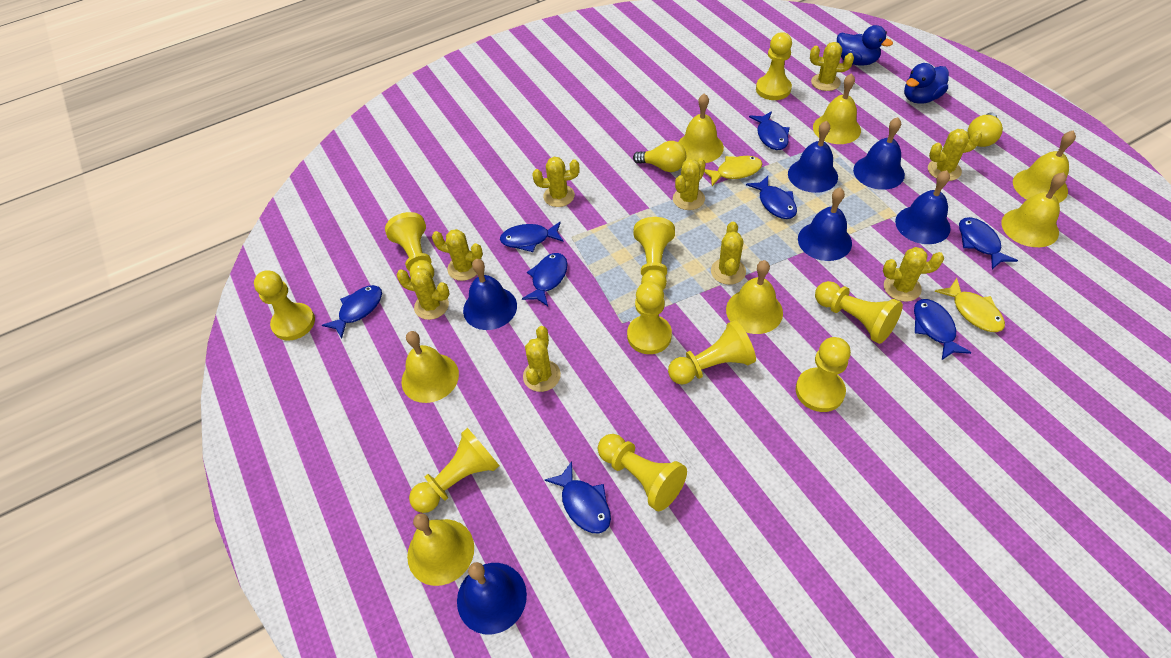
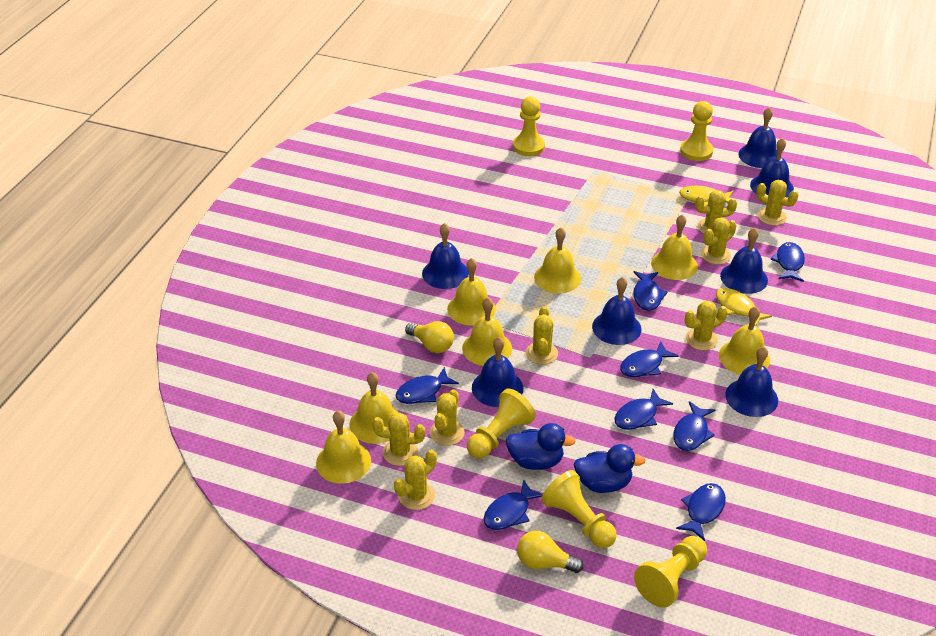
blue bell: [457,562,527,635] [463,259,517,330] [788,121,838,193] [798,187,852,261] [853,117,905,190] [895,170,951,244] = 6 -> [422,223,469,289] [472,337,523,407] [592,277,641,345] [720,228,768,294] [725,346,778,417] [738,107,777,168] [750,138,794,198] = 7
yellow cactus: [397,268,450,320] [432,229,483,281] [523,326,561,392] [532,157,580,207] [673,158,706,210] [711,221,746,285] [810,42,854,91] [883,247,944,302] [928,129,982,181] = 9 -> [372,412,425,466] [394,450,437,510] [430,389,465,446] [526,306,558,365] [685,301,728,350] [695,190,737,234] [701,217,737,265] [756,180,799,226] = 8
yellow pawn: [254,270,315,340] [385,212,434,278] [409,428,500,513] [598,434,687,511] [627,281,672,354] [634,217,675,290] [668,320,756,384] [756,32,792,100] [796,337,851,412] [815,281,903,344] = 10 -> [467,389,536,459] [513,96,545,156] [541,470,617,548] [634,536,707,608] [680,101,713,161] = 5

